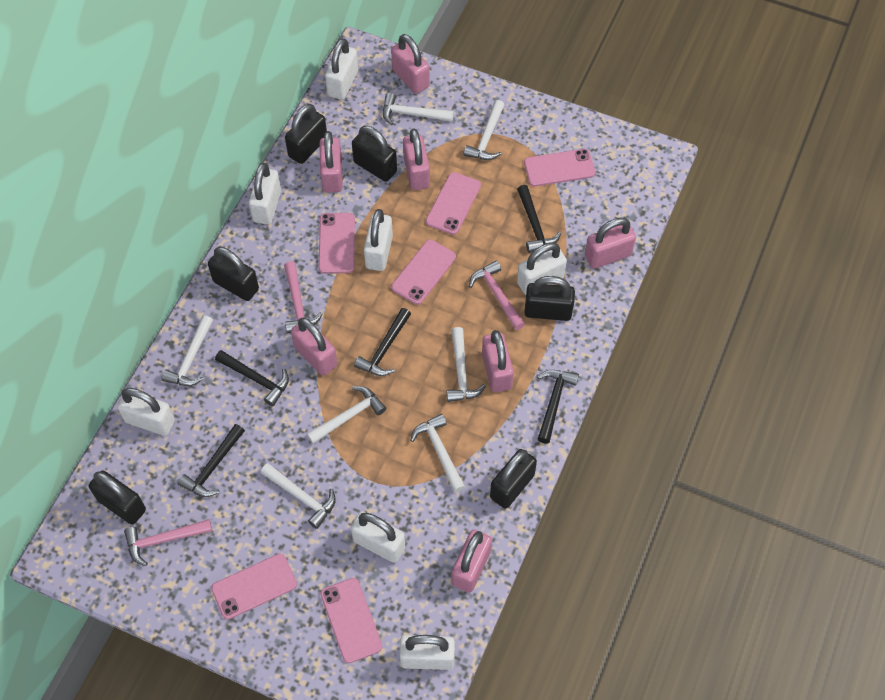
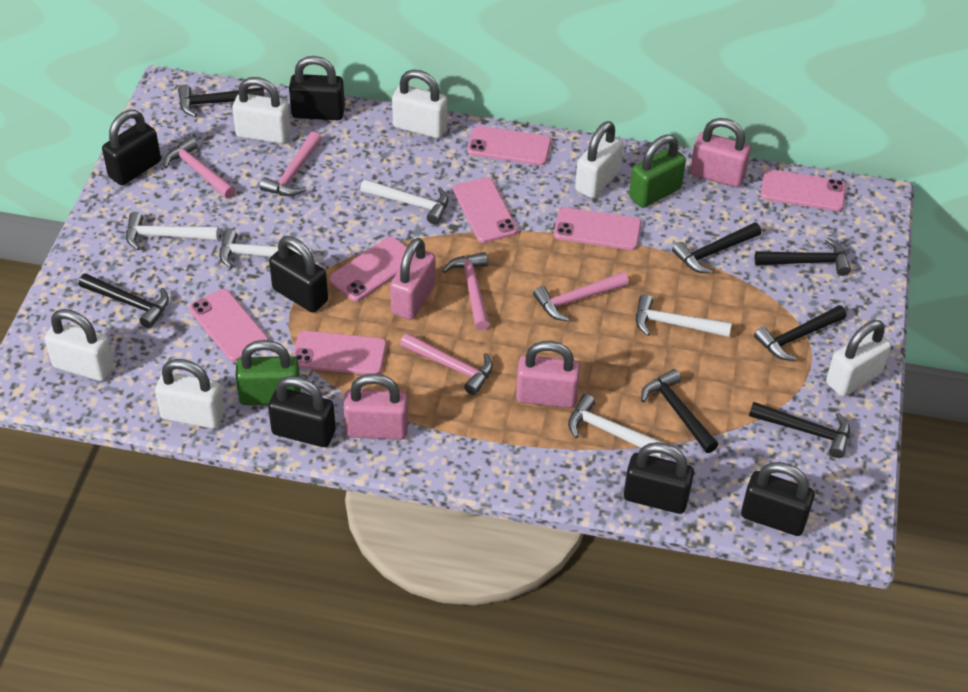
black hammer: [177,424,245,497] [215,350,289,406] [354,308,411,376] [517,185,561,253] [537,370,579,444] = 5 -> [79,273,169,328] [178,84,265,117] [641,369,718,453] [672,222,761,273] [749,402,850,458] [754,305,846,361] [755,238,851,276] = 7
green padlock: none = 0 -> [235,340,301,405] [629,134,686,208] = 2
pink hammer: [124,519,212,566] [284,261,323,333] [469,261,525,330] = 3 -> [164,137,236,198] [260,132,322,196] [400,333,493,395] [443,252,490,330] [533,272,629,321] = 5
pink padlock: [291,318,337,376] [319,131,343,193] [391,34,430,94] [403,128,430,190] [451,530,492,593] [482,330,514,392] [585,218,636,269] = 7 -> [343,374,408,440] [390,238,436,320] [516,341,580,408] [690,118,751,187] = 4
pink phone: [211,554,297,620] [319,213,355,274] [320,578,382,663] [391,240,456,305] [426,172,481,235] [524,149,595,187] = 6 -> [189,289,269,362] [293,331,387,374] [329,237,407,302] [453,177,518,243] [467,126,551,166] [554,207,641,250] [761,169,846,211] = 7
white hammer: [161,315,213,386] [261,463,336,529] [307,386,386,444] [383,93,454,125] [410,414,465,493] [447,327,486,402] [463,100,504,160] = 7 -> [126,212,219,250] [219,229,313,268] [360,179,449,225] [568,394,667,458] [636,294,732,337] = 5
white padlock: [117,388,175,436] [249,163,281,225] [325,38,358,100] [351,511,405,563] [364,209,393,271] [399,635,455,670] [517,242,567,295] = 7 -> [44,309,114,381] [155,359,224,429] [232,77,290,144] [392,70,447,138] [575,121,624,198] [826,320,891,396] = 6

